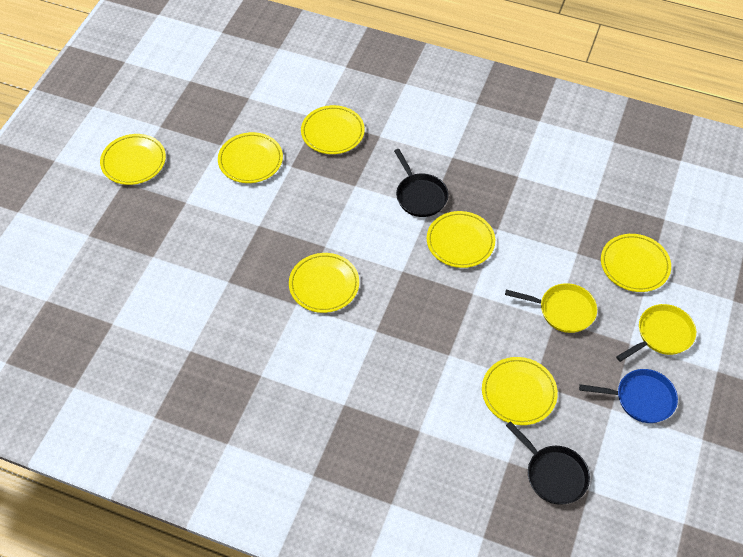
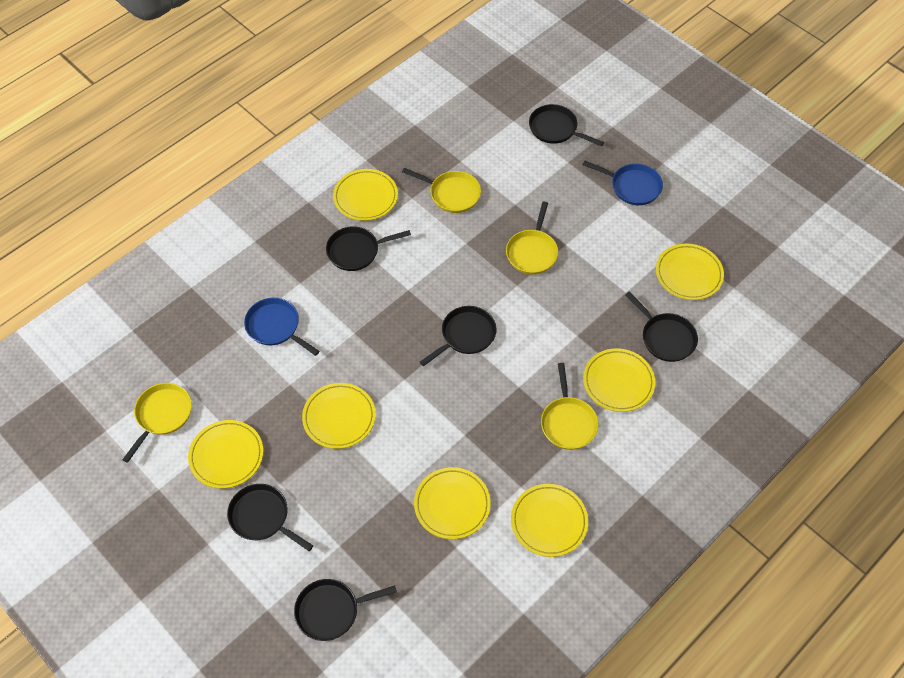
black pan: [394,149,448,217] [506,421,590,505] = 2 -> [227,484,313,551] [294,579,397,641] [326,226,411,271] [420,306,497,366] [529,104,604,146] [625,291,698,362] = 6
blue pan: [579,369,678,423] = 1 -> [244,298,319,356] [583,160,663,205] = 2
yellow pan: [505,283,597,333] [616,304,696,362] = 2 -> [122,383,192,463] [402,168,481,213] [506,202,558,274] [541,363,598,450] = 4

